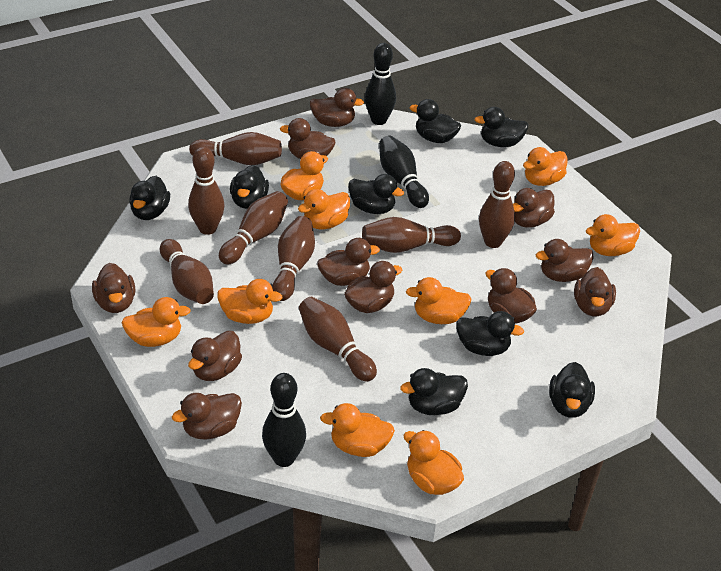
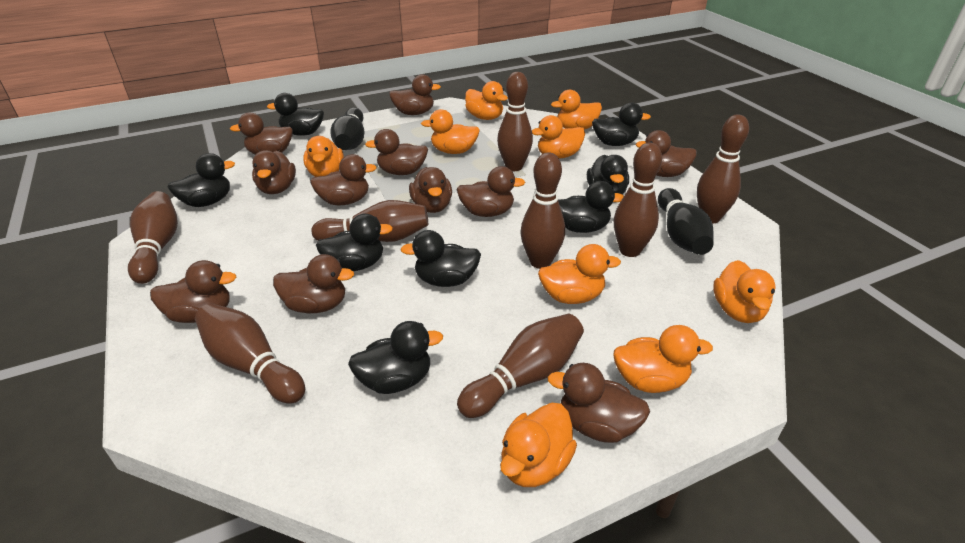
black bowling pin: [262,373,306,467] [365,43,396,125] [379,136,429,208] = 3 -> [330,107,364,150] [658,188,714,255] = 2

